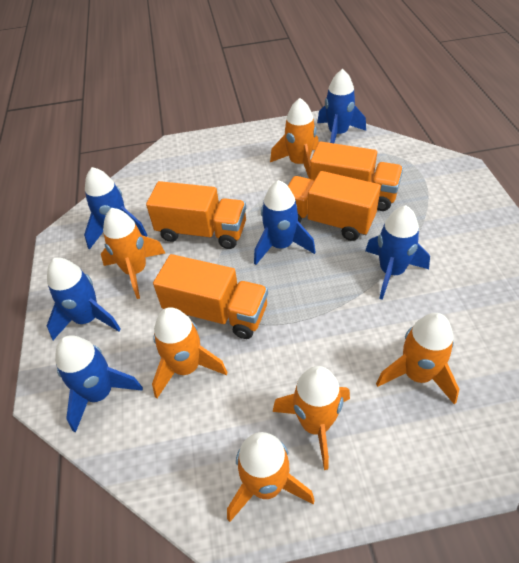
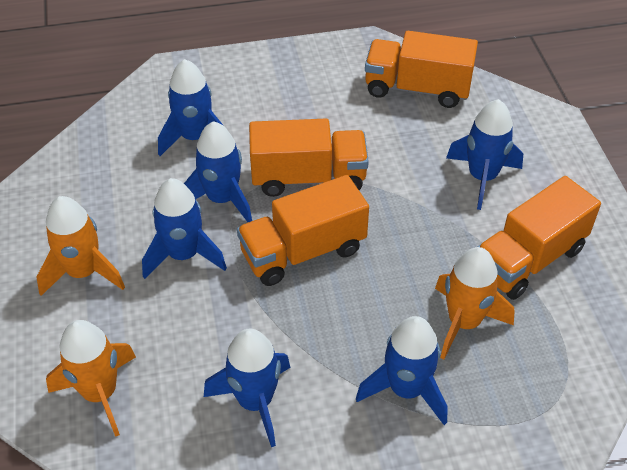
orange rocket: [101,208,165,299] [152,307,227,398] [227,432,315,522] [270,98,319,179] [273,366,350,470] [376,313,459,405] = 6 -> [37,196,125,296] [46,320,136,437] [435,247,515,359] = 3

